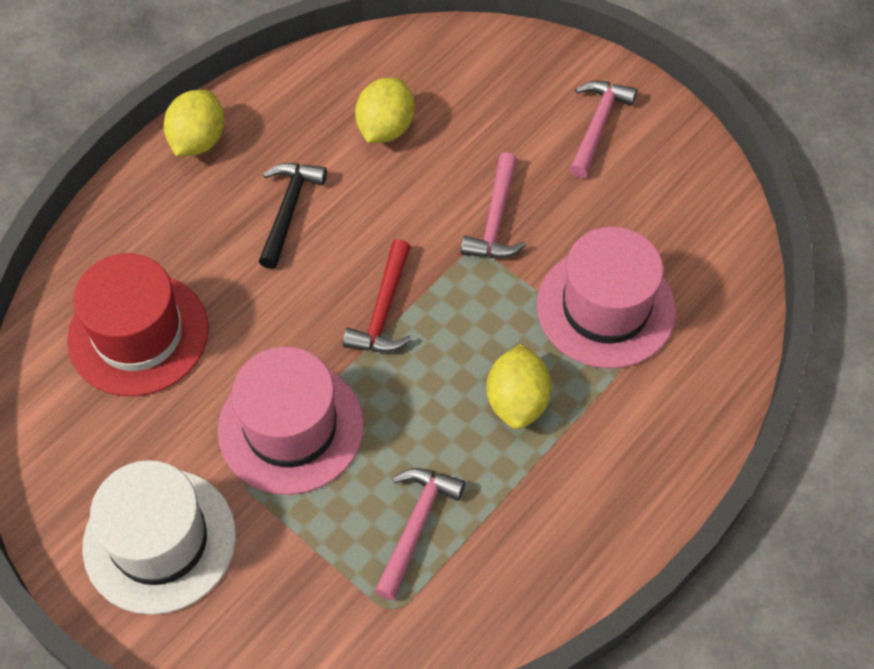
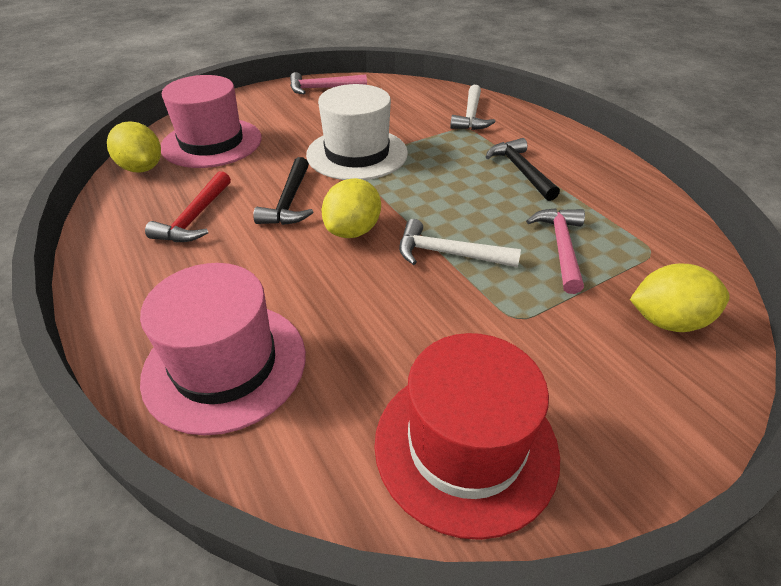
black hammer: [258,163,327,269] = 1 -> [253,157,313,225] [486,138,560,201] = 2
pink hammer: [375,468,465,600] [461,152,526,258] [569,81,637,178] = 3 -> [290,72,367,94] [526,208,585,294] = 2
white hammer: none = 0 -> [399,219,521,267] [450,85,496,130] = 2

